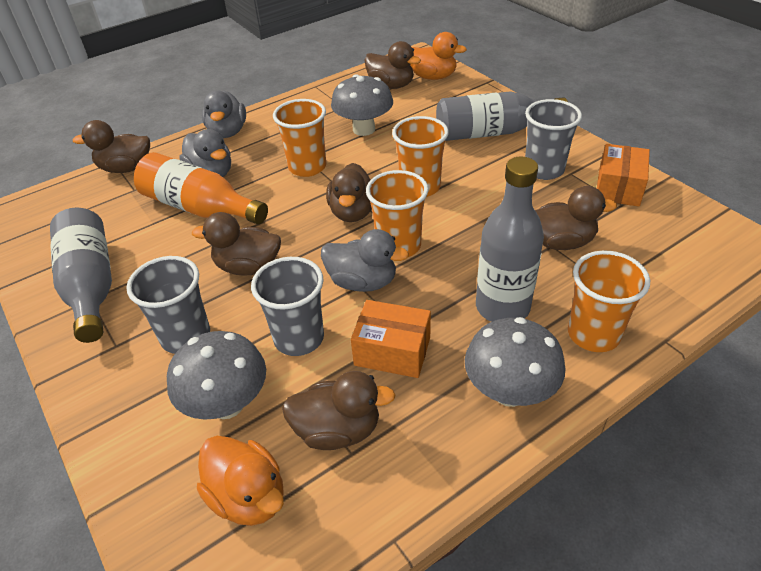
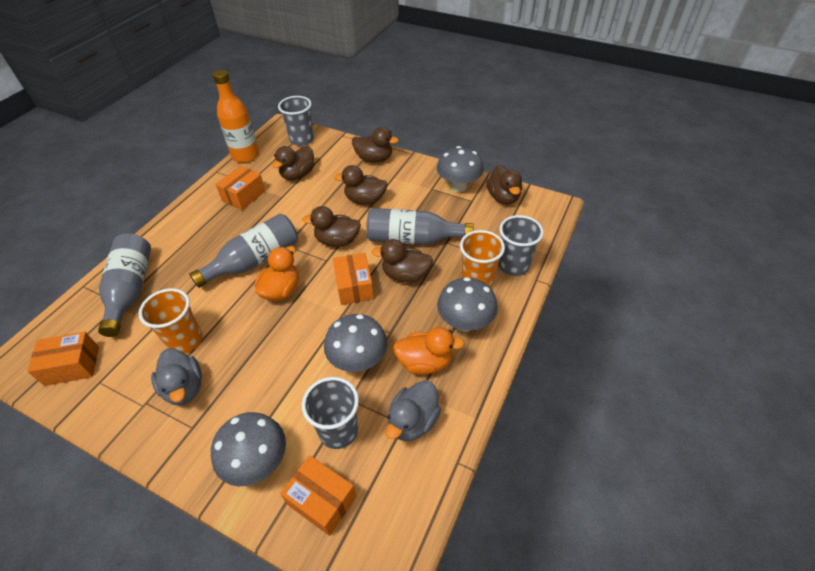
grey duck: [179,129,231,177] [202,91,246,138] [321,229,409,292] = 3 -> [151,348,202,405] [386,380,441,441] = 2
grey mushroom: [167,331,266,420] [331,74,393,136] [465,317,566,407] = 3 -> [211,412,286,486] [324,314,387,372] [437,146,484,192] [437,277,498,332] = 4
orange box: [351,300,431,378] [597,144,650,207] = 2 -> [27,332,99,386] [216,166,265,210] [280,456,357,536] [333,253,374,305] = 4
orange cup: [273,99,326,177] [366,170,429,258] [392,116,449,197] [568,250,650,352] = 4 -> [138,288,203,354] [460,230,505,288] = 2

